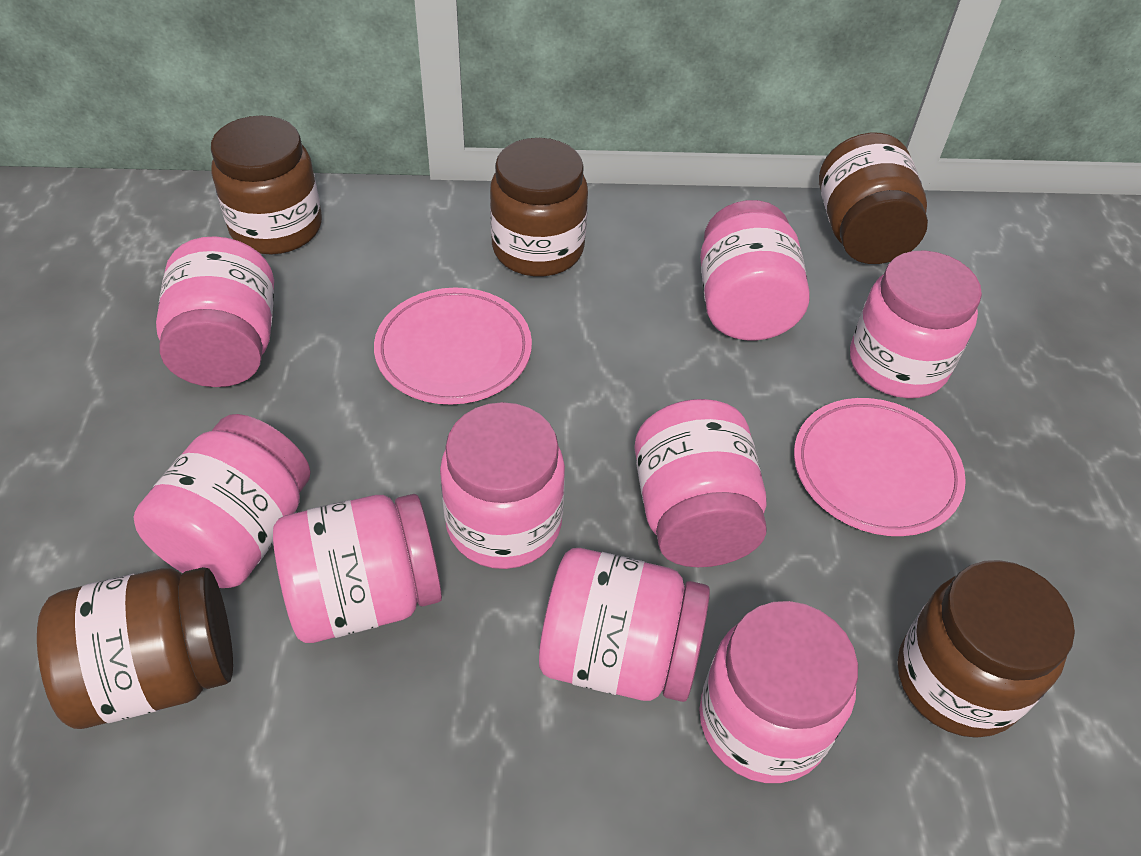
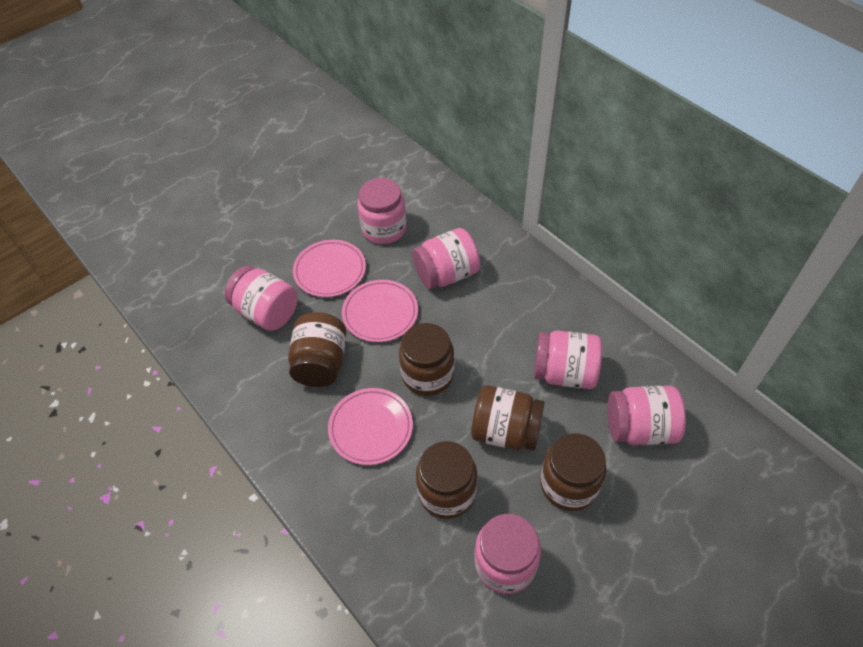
pink jar: [133,414,310,588] [156,236,274,387] [273,494,442,643] [440,402,565,569] [539,548,710,702] [634,399,767,567] [699,601,858,783] [700,200,810,341] [850,250,982,398] = 9 -> [225,266,298,331] [357,178,407,244] [412,228,480,289] [474,514,541,594] [534,330,602,389] [607,386,686,445] = 6
pink plate: [374,288,532,404] [794,398,966,536] = 2 -> [293,240,366,297] [328,388,413,465] [342,280,418,342] = 3

